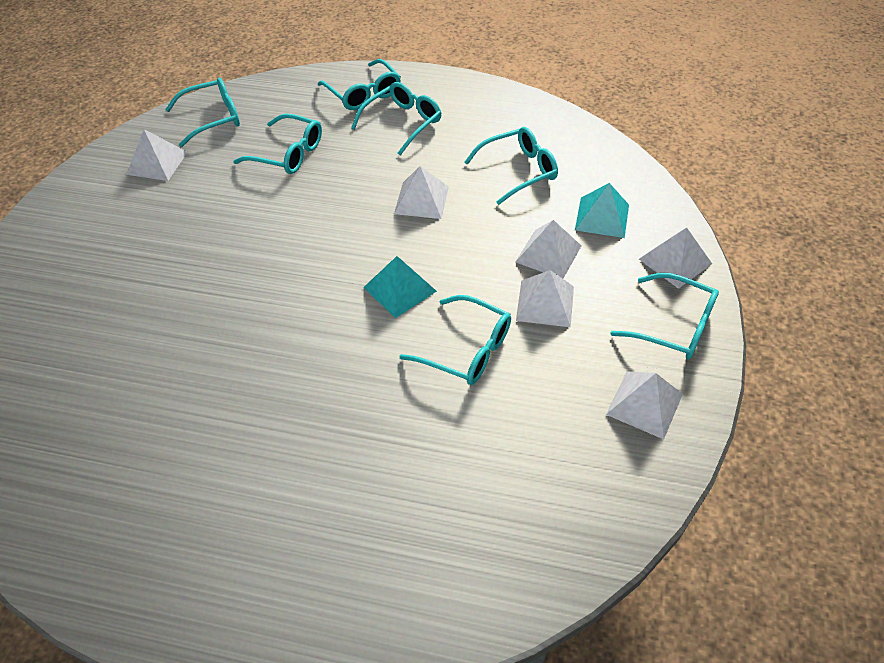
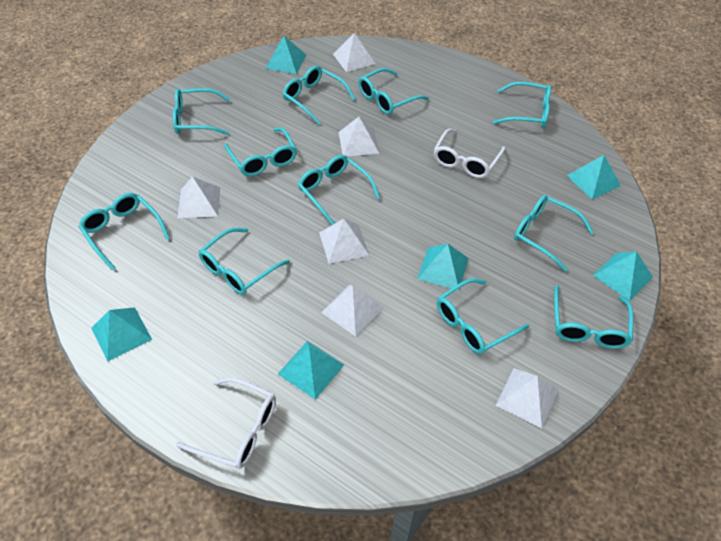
turquoise glasses: [165,78,240,147] [233,114,322,174] [318,59,401,110] [351,82,441,155] [399,295,511,385] [465,127,558,205] [610,273,719,359] = 7 -> [78,193,170,270] [173,88,230,135] [198,228,290,295] [224,127,297,176] [283,66,355,125] [298,155,380,225] [358,68,429,115] [437,278,529,354] [493,82,551,128] [514,195,594,272] [554,285,633,349] = 11
turquoise pyramid: [363,256,437,318] [575,183,629,238] = 2 -> [91,307,152,362] [265,36,306,74] [278,341,344,400] [417,244,469,290] [567,155,621,200] [593,251,653,301] = 6
white glasses: none = 0 -> [176,377,276,469] [434,129,505,178] = 2

